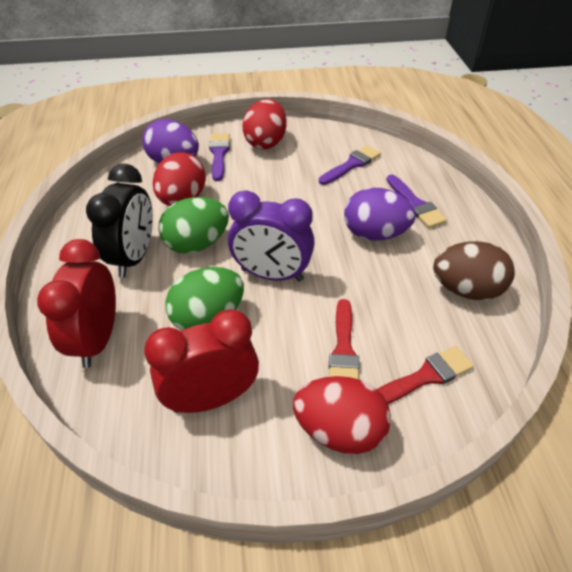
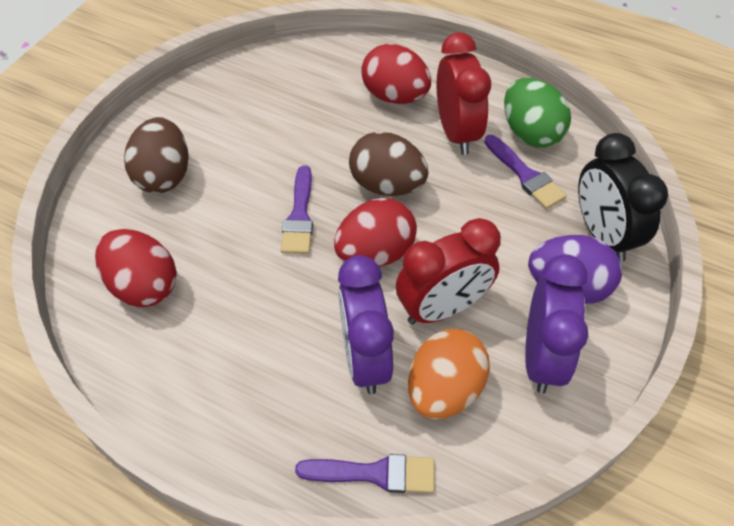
brown egg: [433,241,515,301] = 1 -> [124,117,189,193] [349,132,428,196] = 2
green egg: [158,197,229,254] [165,267,244,331] = 2 -> [504,78,571,148] = 1
orange egg: none = 0 -> [408,329,490,419] = 1
purple clock: [228,190,315,281] = 1 -> [338,255,394,394] [525,254,588,394] = 2
purple egg: [142,119,199,163] [344,188,416,241] = 2 -> [528,235,622,304] = 1
red brush: [329,299,360,380] [377,346,474,404] = 2 -> none = 0

